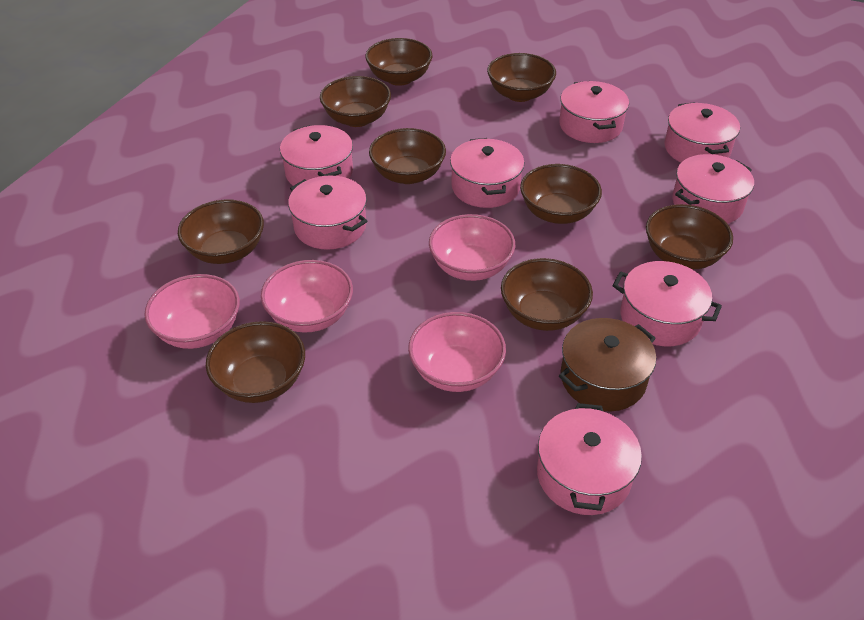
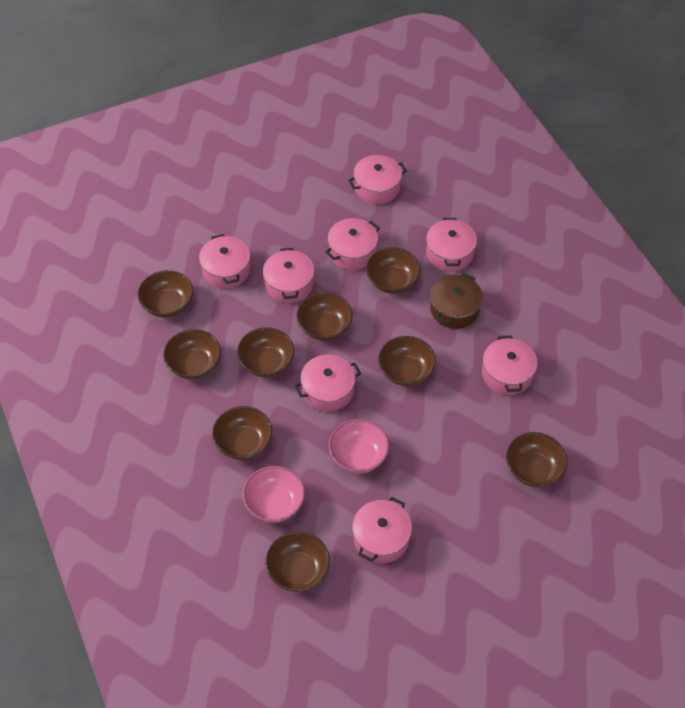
pink bowl: [144,274,240,349] [261,260,353,333] [408,312,506,392] [429,214,515,281] = 4 -> [243,466,305,523] [329,419,389,474] = 2

